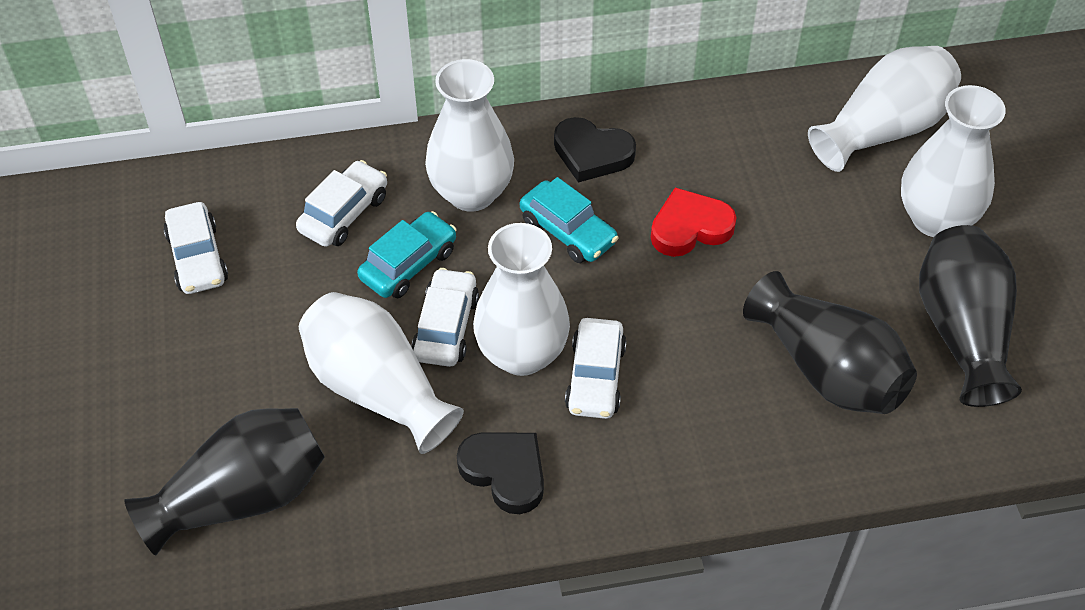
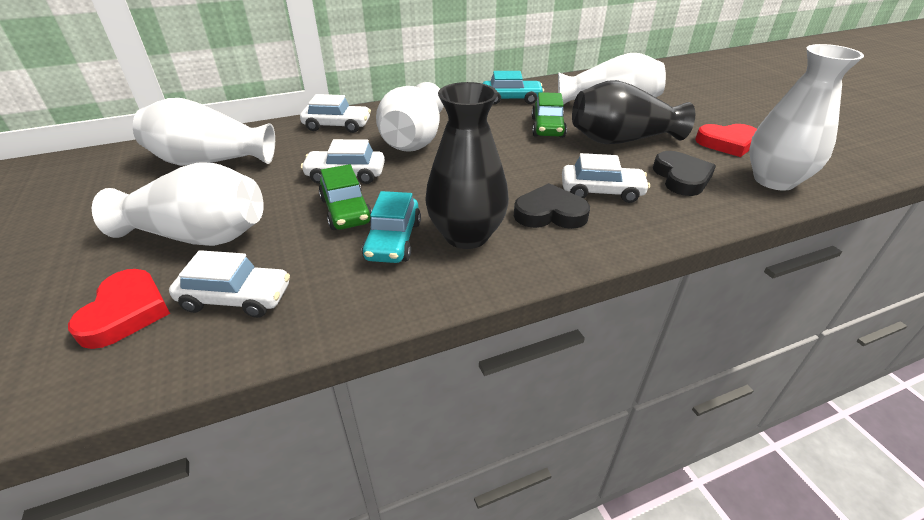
black vase: [124,408,325,556] [743,271,917,414] [919,225,1022,407] = 3 -> [425,82,509,249] [572,80,695,144] = 2
green car: none = 0 -> [318,164,372,230] [532,92,567,138] = 2
red heart: [651,188,737,257] = 1 -> [68,269,170,349] [695,124,757,157] = 2

